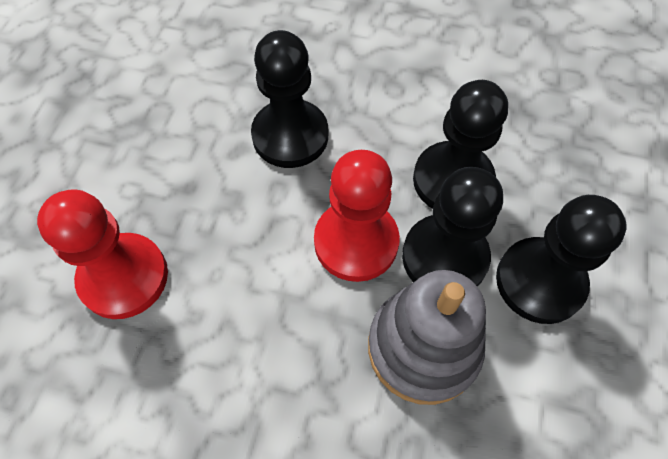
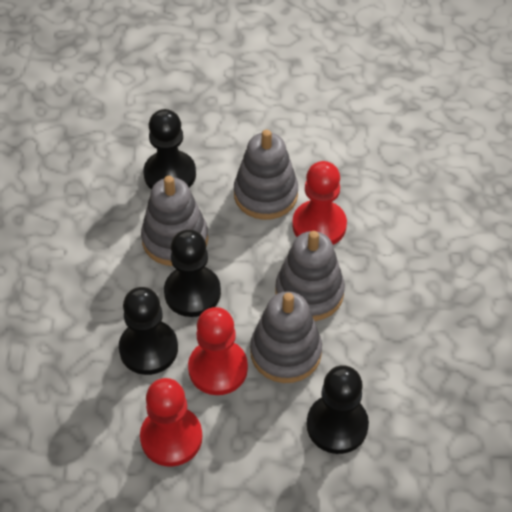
grey stacking toy: [368,270,486,405] = 1 -> [141,176,208,266] [234,130,298,220] [250,291,322,383] [275,231,345,321] = 4
red pawn: [37,190,168,319] [314,150,400,282] = 2 -> [140,378,202,467] [188,307,248,395] [292,161,347,245] = 3

